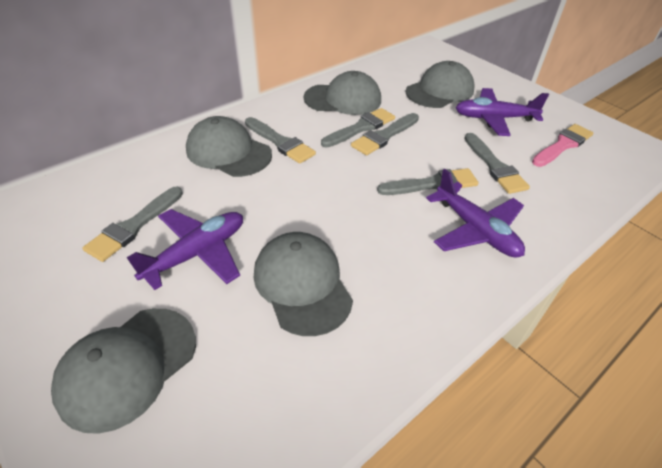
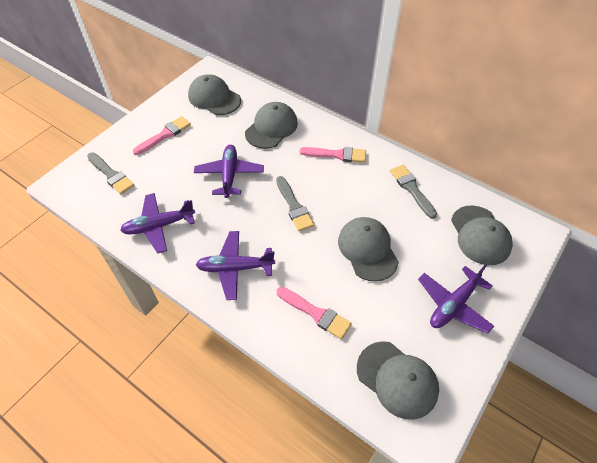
grey brush: [82,187,183,262] [245,117,316,164] [321,108,395,147] [351,113,419,155] [377,168,478,195] [464,133,530,194] = 6 -> [87,153,134,194] [276,176,314,231] [390,165,437,219] = 3
pink brush: [532,124,593,167] = 1 -> [133,116,191,155] [276,287,352,339] [300,147,366,163] = 3
purple plane: [127,209,243,290] [426,169,525,258] [455,88,549,136] = 3 -> [120,193,195,254] [194,145,264,198] [196,231,275,300] [418,264,494,333] = 4

